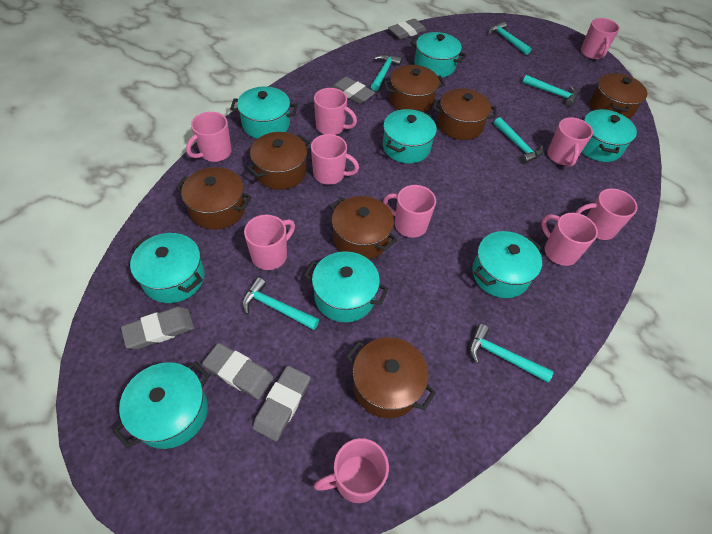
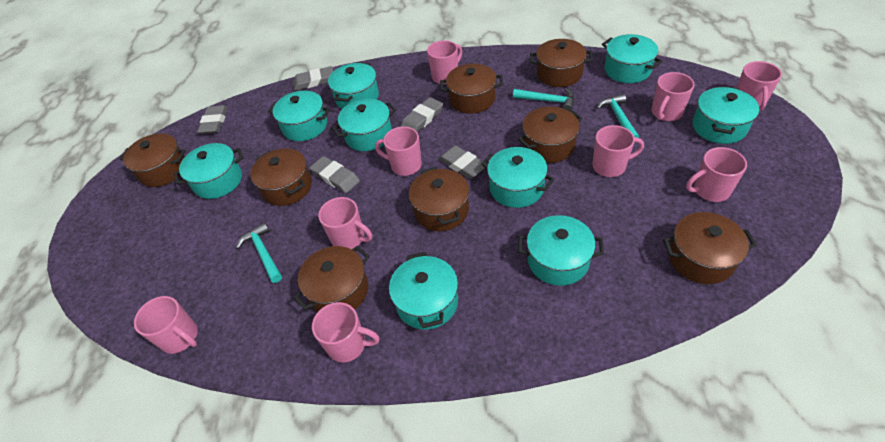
brown pot: [175,167,252,230] [247,132,310,190] [330,196,397,260] [346,337,436,418] [383,65,445,112] [433,88,497,140] [590,73,648,119] = 7 -> [119,133,186,187] [250,148,312,206] [293,246,370,312] [409,167,469,231] [440,64,503,114] [518,107,583,163] [530,39,593,87] [663,212,757,284] = 8
pink mug: [186,112,232,162] [244,215,295,270] [311,134,359,185] [314,88,357,135] [314,438,389,503] [383,185,436,238] [541,213,598,266] [547,117,593,167] [575,188,637,240] [581,18,620,59] = 10 -> [134,296,198,354] [312,302,380,363] [318,197,372,249] [375,126,422,176] [427,40,462,84] [592,125,644,177] [651,72,694,121] [686,147,747,202] [737,61,782,112] = 9
turquoise hammer: [242,277,319,330] [371,54,402,91] [470,324,554,383] [489,21,531,55] [494,117,543,164] [522,75,578,107] = 6 -> [236,222,282,283] [513,88,574,111] [597,94,639,138] = 3
turquoise pot: [113,361,210,449] [130,233,205,303] [230,86,297,139] [304,251,388,322] [383,109,437,164] [410,32,467,77] [472,231,542,298] [582,108,637,162] = 8 -> [174,143,243,199] [268,91,330,141] [328,62,379,109] [332,99,396,151] [389,252,458,330] [481,147,555,208] [518,215,604,286] [602,34,663,83] [692,86,759,144] = 9

